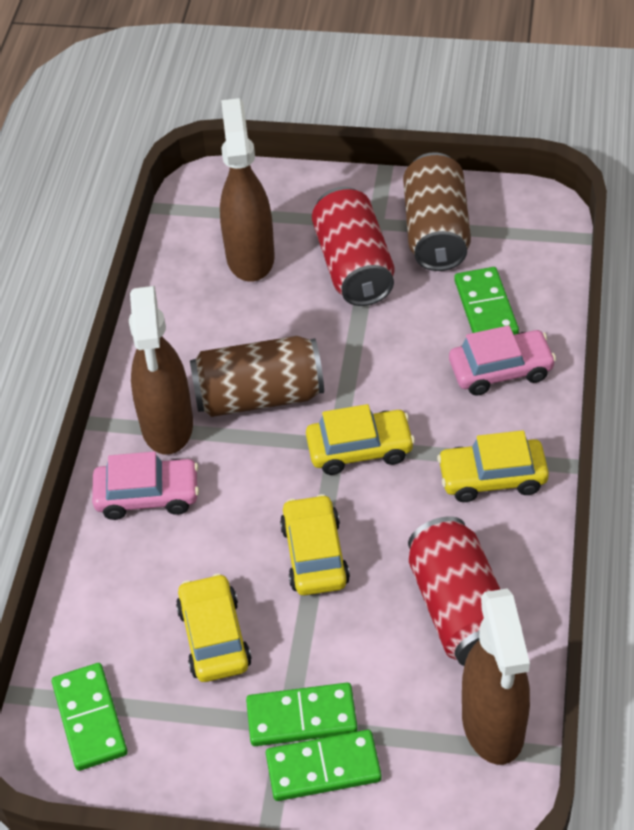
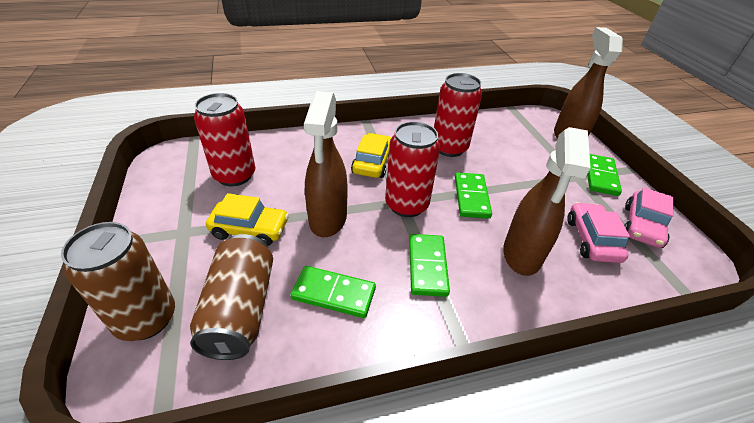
red can: [312,187,394,306] [408,516,500,666] = 2 -> [194,93,256,186] [385,121,440,217] [434,73,482,157] = 3
yellow car: [176,573,252,682] [280,494,350,595] [306,404,415,475] [437,430,549,502] = 4 -> [206,193,289,246] [351,133,391,178] = 2

